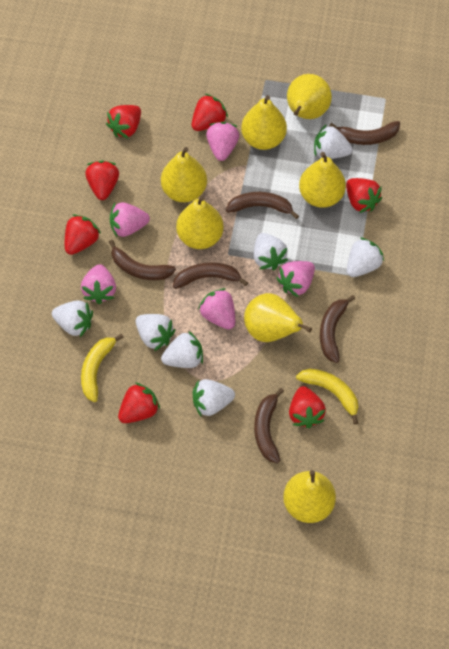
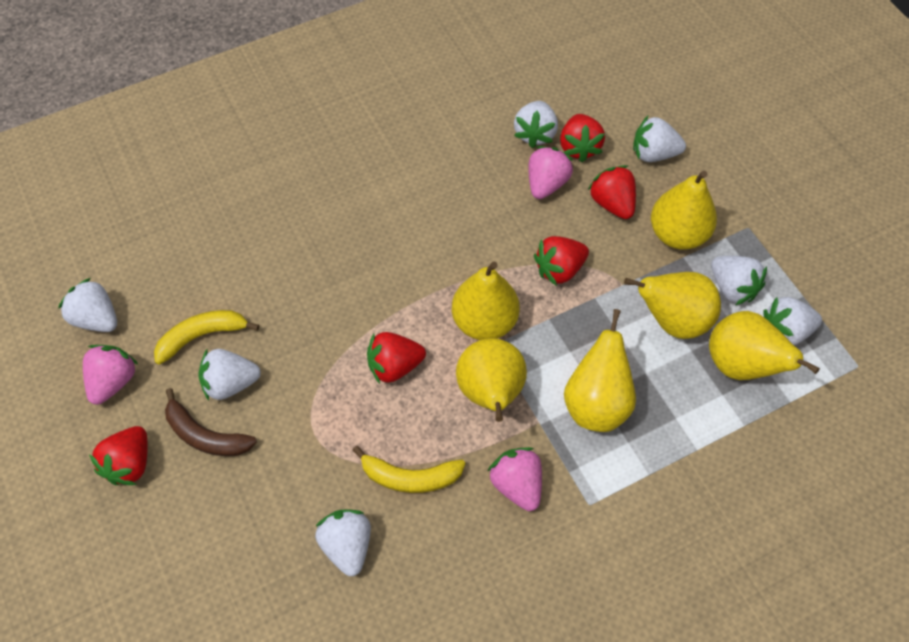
brown banana: [109,240,176,280] [173,262,248,289] [226,192,299,219] [254,388,284,463] [320,295,355,363] [330,121,400,145] = 6 -> [165,388,257,456] = 1
pink strawberry: [81,264,116,304] [110,202,150,237] [198,288,235,330] [206,122,239,161] [276,261,315,297] = 5 -> [83,345,139,405] [488,447,542,511] [528,146,573,199] = 3
red strawberry: [65,214,101,255] [85,160,119,200] [106,105,141,139] [118,382,160,423] [192,93,228,131] [289,386,326,428] [346,178,382,213] = 7 -> [89,426,147,485] [367,332,426,384] [534,236,589,286] [560,114,605,162] [588,165,636,219] = 5
yellow pear: [161,147,207,202] [176,196,224,249] [241,95,287,150] [244,293,312,342] [283,470,336,523] [287,74,332,119] [299,152,346,208] = 7 -> [452,262,520,340] [456,338,527,422] [564,309,636,432] [624,272,721,339] [651,171,717,250] [709,311,820,380] = 6

